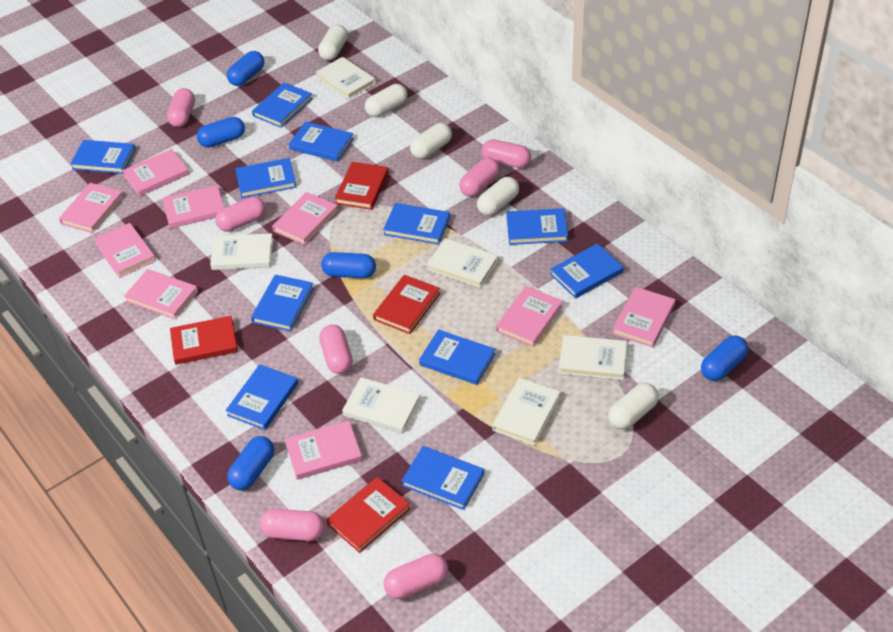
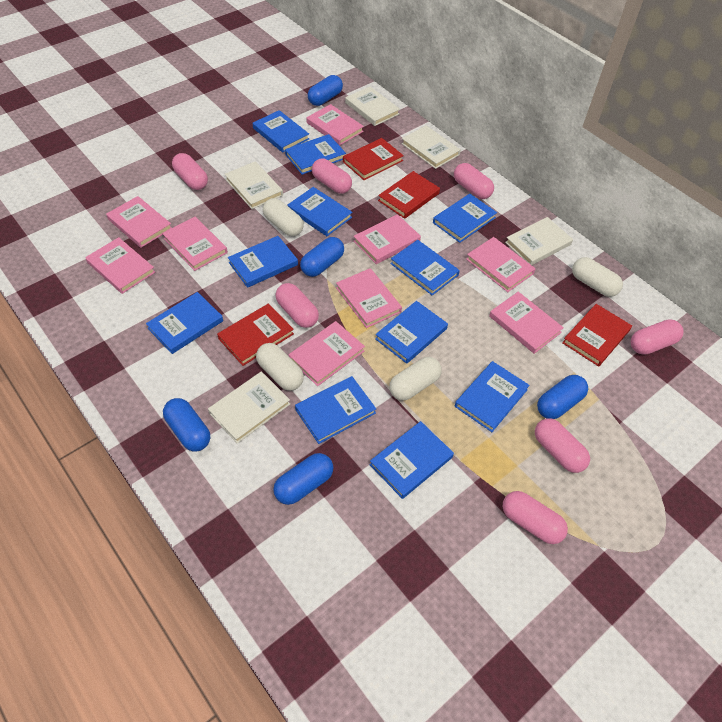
white book: [210,233,273,270] [316,57,376,100] [342,377,421,433] [427,238,498,288] [492,378,560,445] [559,335,627,380] = 6 -> [208,371,290,444] [225,161,283,209] [345,87,400,126] [402,126,461,169] [505,217,573,265] = 5
white capsule: [318,25,348,61] [365,84,408,117] [410,123,452,159] [477,177,519,216] [608,383,659,430] = 5 -> [256,343,304,391] [263,198,304,236] [389,357,442,401] [572,257,623,297] = 4

